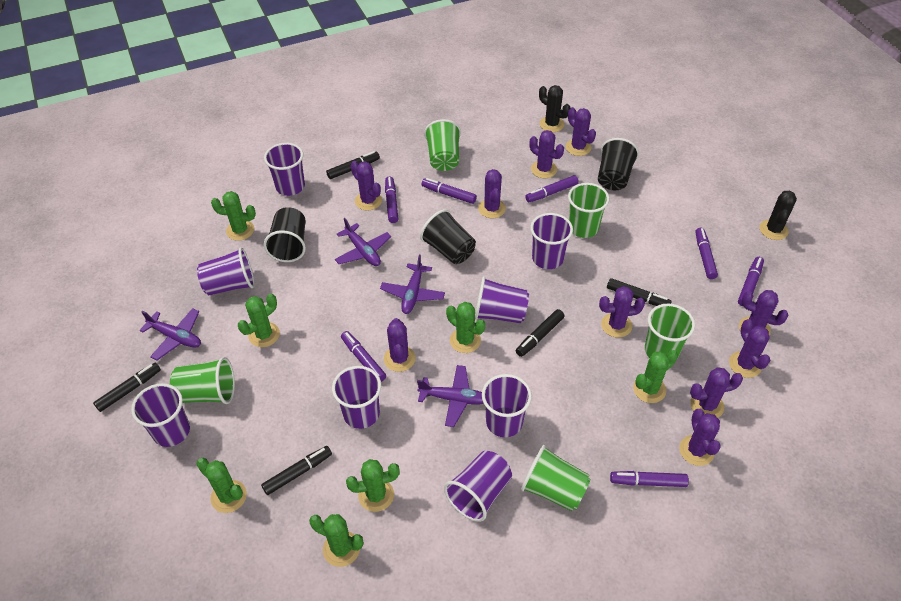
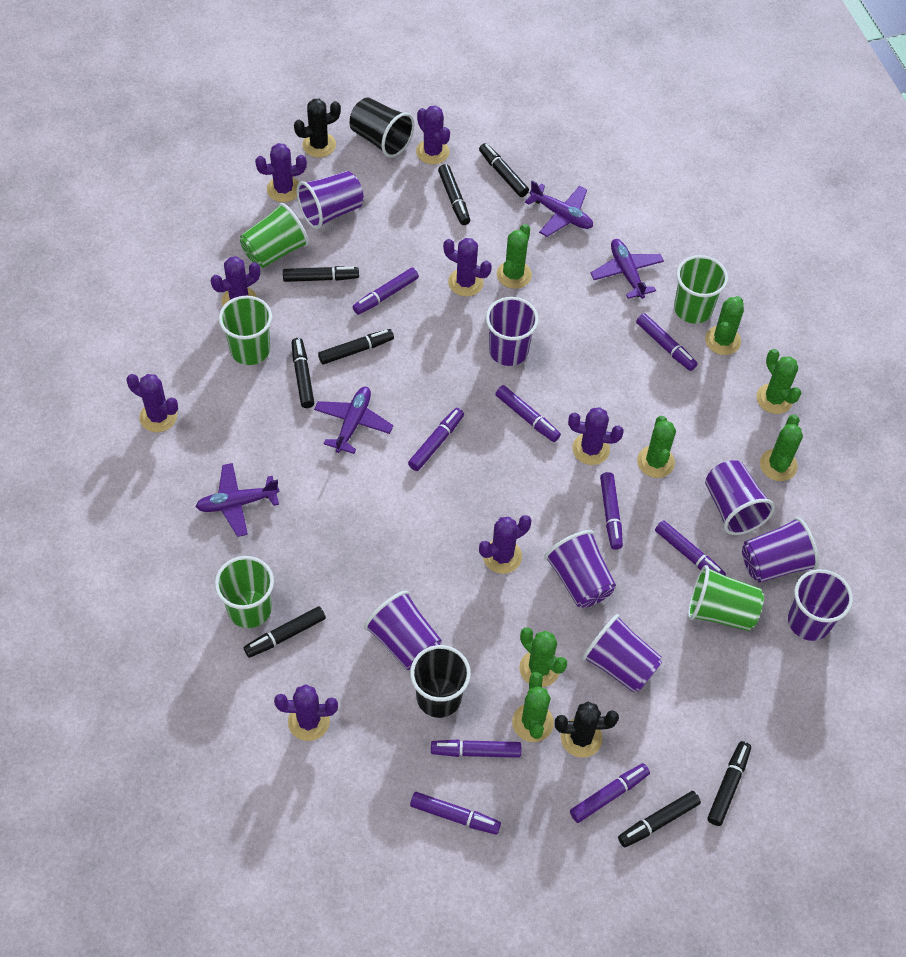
black cup: [264,207,306,262] [420,209,476,264] [598,138,639,190] = 3 -> [350,97,415,158] [410,645,471,718] = 2
black marker: [93,363,161,412] [261,446,332,495] [326,151,380,179] [516,309,564,357] [607,278,672,306] = 5 -> [244,606,326,658] [283,266,359,282] [292,338,314,408] [318,329,394,365] [438,164,470,225] [479,143,529,197] [618,791,701,848] [707,741,751,826] = 8
purple cactus: [351,161,382,211] [384,318,416,372] [478,169,506,218] [530,130,564,178] [566,107,596,156] [599,286,645,338] [679,409,721,466] [690,367,743,418] [729,319,770,378] [739,290,788,336] = 10 -> [127,374,178,432] [211,256,260,306] [255,143,307,202] [274,684,338,741] [416,106,450,164] [443,238,492,297] [479,515,531,574] [568,407,624,465] = 8
purple marker: [341,331,386,382] [385,176,398,223] [421,178,477,204] [525,175,579,202] [610,471,689,487] [695,228,718,279] [738,257,764,306] = 7 -> [353,267,419,315] [408,408,464,471] [410,792,501,835] [431,740,521,758] [495,385,561,442] [570,763,650,823] [600,472,623,550] [636,313,698,371] [655,520,726,576] = 9

